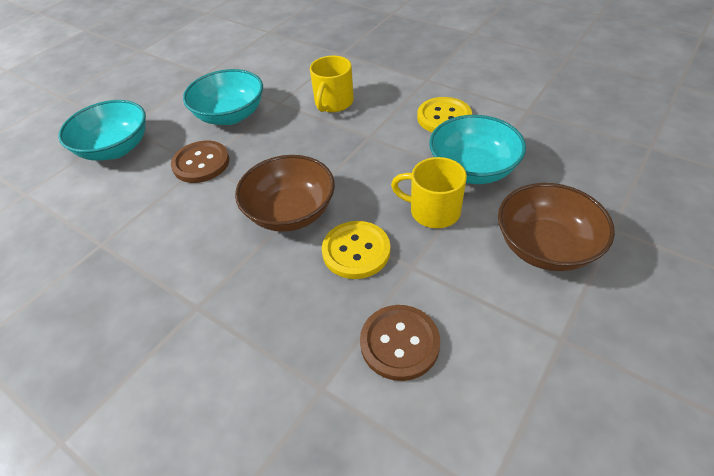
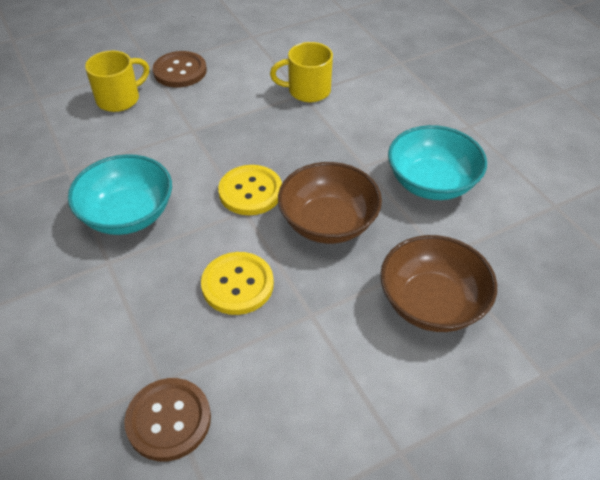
turquoise bowl: [58,100,146,161] [183,69,263,125] [429,115,526,184] = 3 -> [68,154,172,235] [388,125,487,200] = 2

